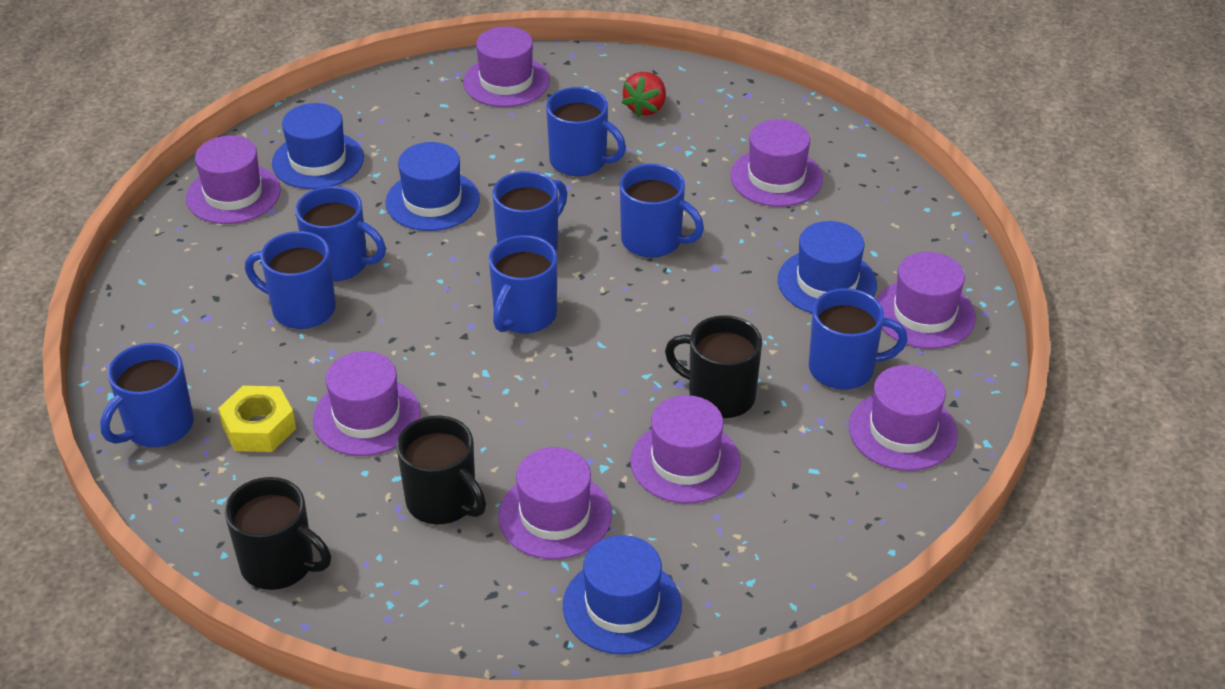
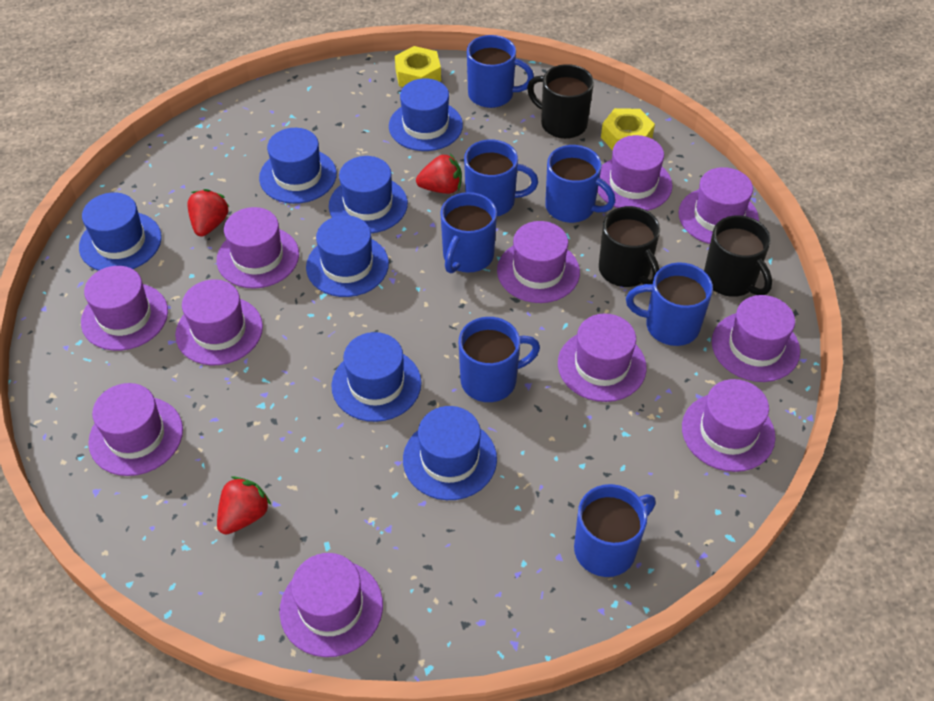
blue hat: [272,103,364,189] [385,142,480,231] [563,535,682,654] [778,221,877,313] = 4 -> [79,193,162,271] [259,128,337,204] [306,215,389,297] [329,156,408,233] [331,332,421,422] [389,78,463,151] [403,406,497,500] = 7
blue mug: [100,343,194,447] [245,231,336,329] [295,186,386,281] [489,235,557,333] [492,171,567,251] [546,87,626,176] [620,164,704,258] [809,288,908,390] = 8 -> [440,192,497,273] [459,317,540,402] [464,139,538,216] [467,35,534,108] [545,145,615,223] [574,484,656,577] [626,262,713,346] = 7
purple hat: [186,136,281,224] [313,351,421,456] [463,27,550,107] [498,447,612,560] [630,395,741,503] [730,119,823,207] [849,365,958,471] [876,252,976,349] = 8 -> [81,266,168,351] [88,383,183,476] [175,279,263,365] [217,207,299,289] [280,553,383,657] [497,221,580,303] [558,314,647,402] [597,135,673,211] [678,167,759,244] [682,379,775,472] [712,295,800,382] = 11
red strawberry: [622,72,666,118] = 1 -> [187,189,229,237] [217,476,271,534] [416,154,462,194] = 3
yellow nut: [218,386,296,452] = 1 -> [395,46,441,87] [601,108,655,151] = 2

